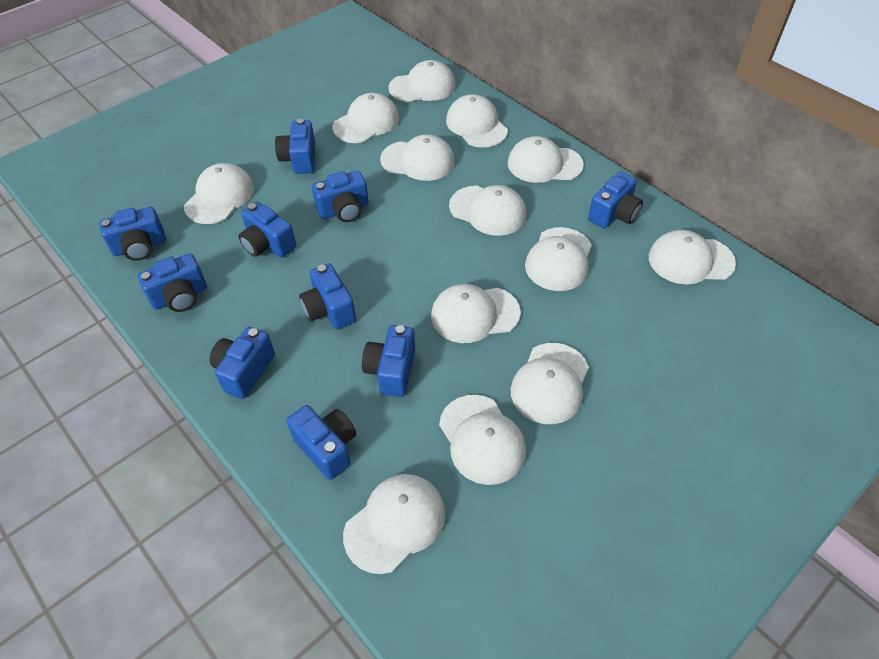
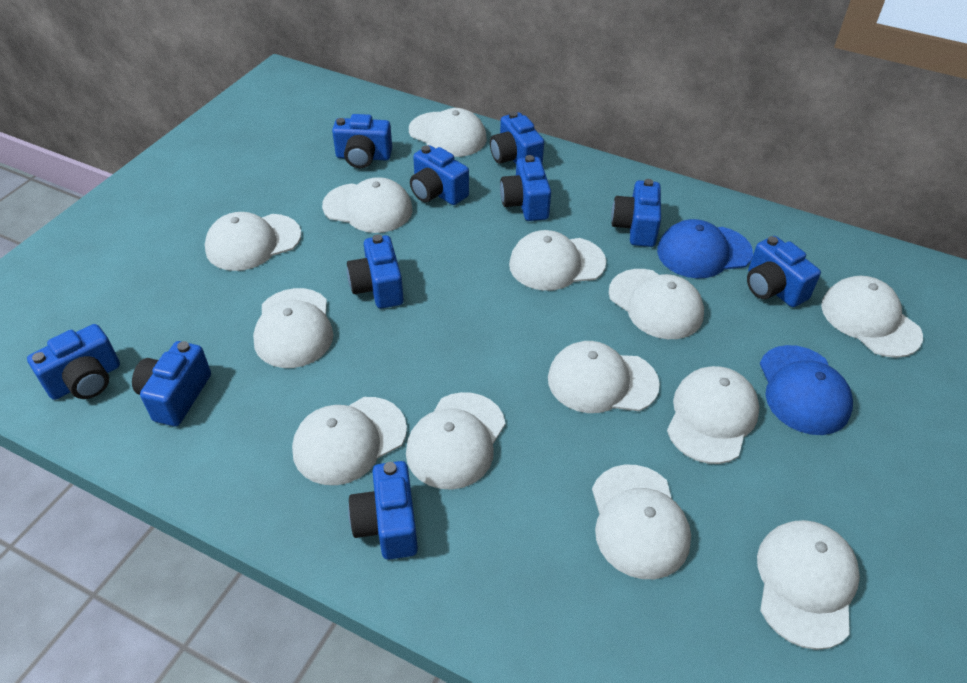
blue cap: none = 0 -> [657,219,753,278] [760,345,853,435] = 2

